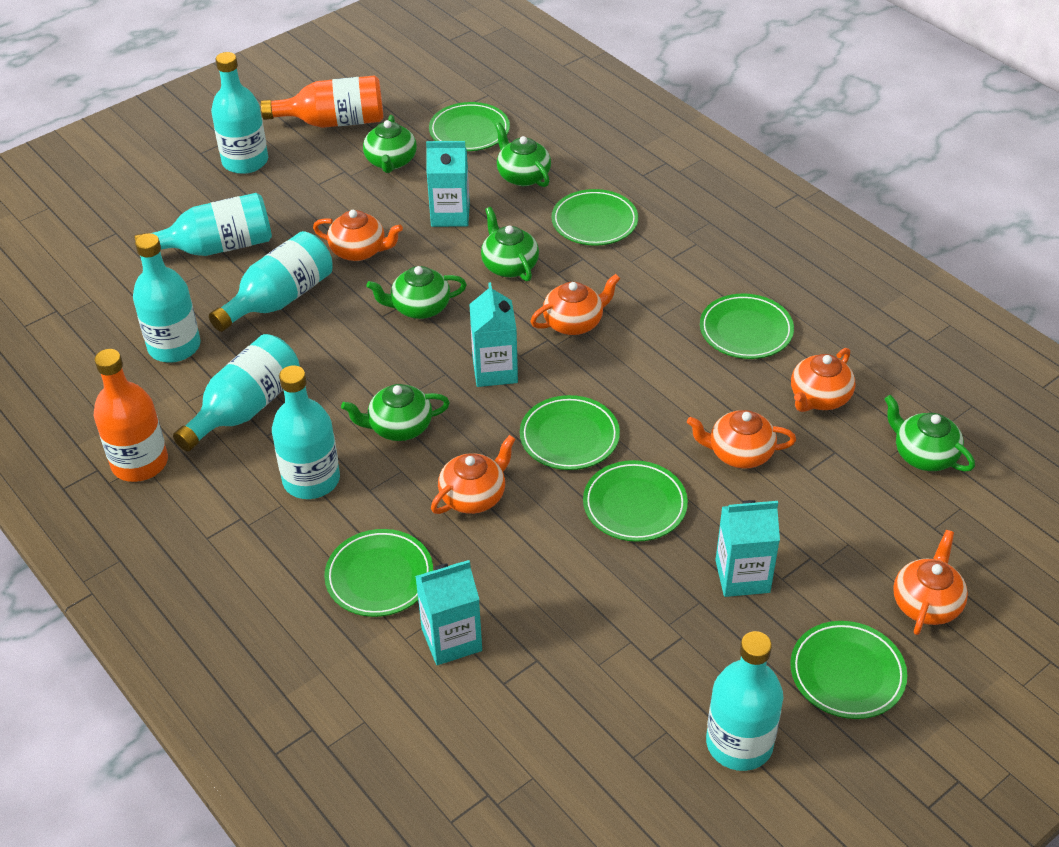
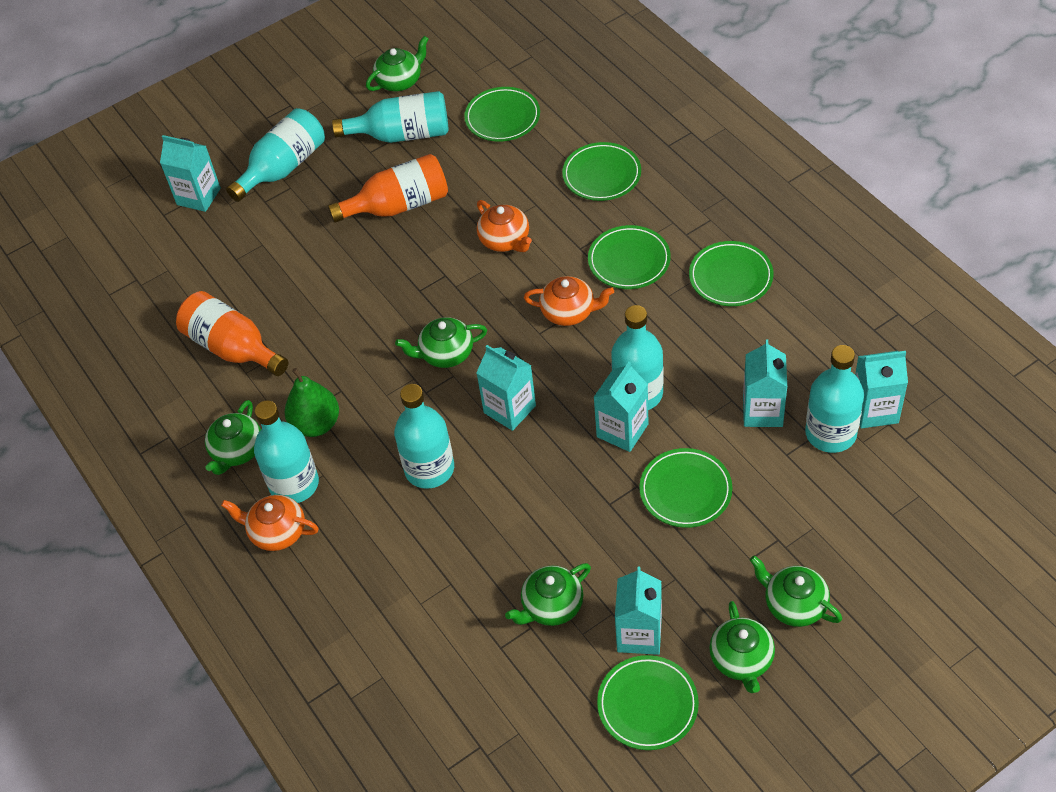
green pear: none = 0 -> [284,368,339,437] = 1
green plate: [324,529,433,617] [429,102,510,151] [520,395,620,470] [552,189,638,246] [583,460,688,542] [700,293,794,359] [790,621,907,719] = 7 -> [464,87,540,142] [562,142,641,201] [588,225,671,289] [597,655,699,750] [639,448,733,528] [689,241,774,306] = 6
orange teapot: [313,210,403,261] [431,435,516,514] [530,274,620,335] [687,410,796,469] [791,348,855,412] [893,530,968,635] = 6 -> [221,495,319,551] [477,200,532,252] [524,276,614,326] = 3
turquoise bottle: [133,233,201,363] [134,193,272,256] [173,334,300,452] [209,231,333,332] [211,52,268,174] [272,365,340,499] [706,631,783,771] = 7 -> [226,108,325,202] [254,400,319,503] [332,91,449,143] [394,384,454,489] [611,305,664,410] [805,345,864,453] = 6
turquoise carton: [415,560,482,665] [426,141,470,227] [469,282,518,387] [715,500,780,597] = 4 -> [160,135,221,212] [476,345,536,431] [593,361,649,452] [615,567,662,655] [743,340,787,427] [855,351,908,429] = 6

